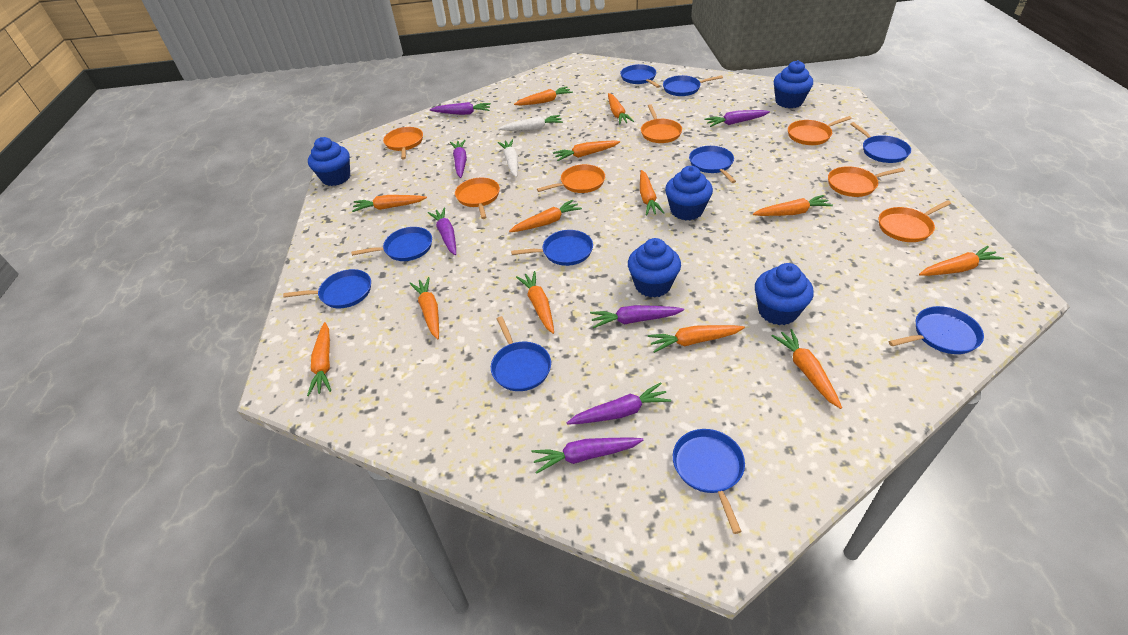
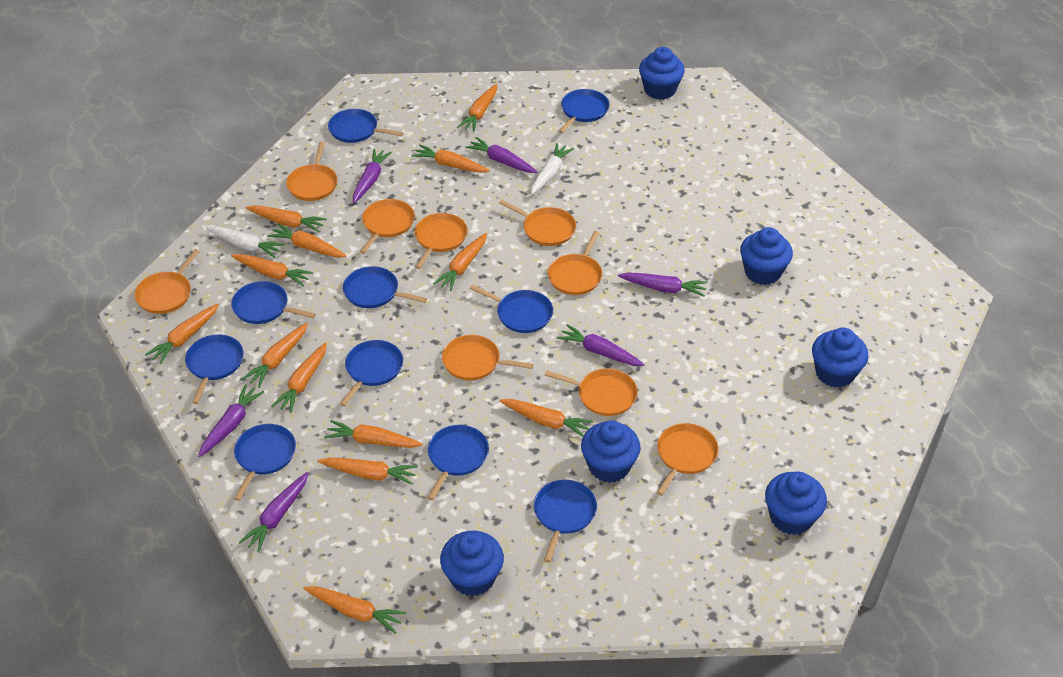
blue cupcake: [308,137,350,186] [628,238,681,298] [665,166,713,220] [755,263,814,325] [774,60,813,108] = 5 -> [440,531,504,596] [581,420,641,483] [639,47,685,100] [740,227,793,285] [765,472,827,535] [812,328,869,388] = 6
orange pan: [383,127,423,159] [455,178,500,219] [537,164,605,193] [641,104,682,143] [788,116,852,145] [828,166,905,197] [879,200,951,242] = 7 -> [135,249,200,314] [286,141,338,201] [360,199,415,254] [415,213,468,269] [442,335,534,380] [499,200,576,246] [545,369,638,416] [548,231,602,295] [657,423,719,496] = 9
purple carrot: [428,207,456,255] [430,102,491,115] [450,140,467,178] [531,437,643,474] [567,382,671,425] [590,305,684,328] [705,110,770,127] = 7 -> [198,384,264,457] [238,472,308,552] [353,149,392,203] [465,137,537,173] [557,324,645,366] [618,272,707,297] = 6

